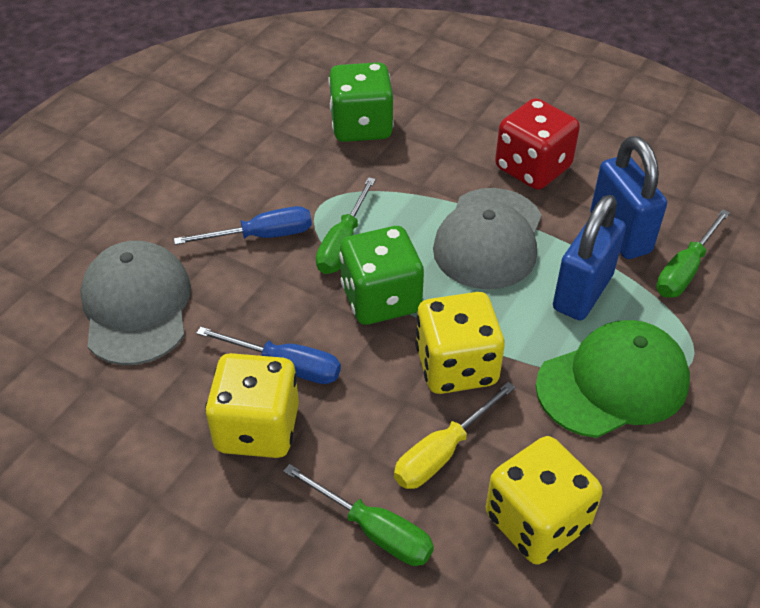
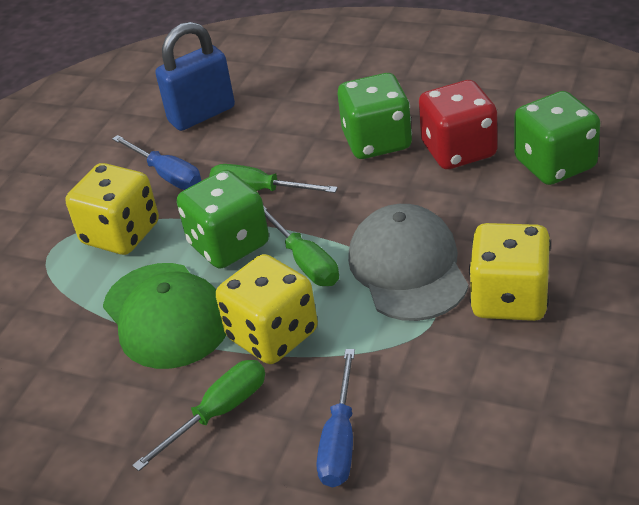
blue padlock: [553,195,626,320] [590,136,667,259] = 2 -> [155,22,235,131] = 1
green dice: [328,62,394,142] [339,226,424,325] = 2 -> [177,170,269,269] [338,73,412,159] [514,91,600,185] = 3
grey cap: [80,240,191,365] [433,188,542,289] = 2 -> [348,204,469,321] = 1
yellow screwdriver: [394,382,515,489] = 1 -> none = 0

